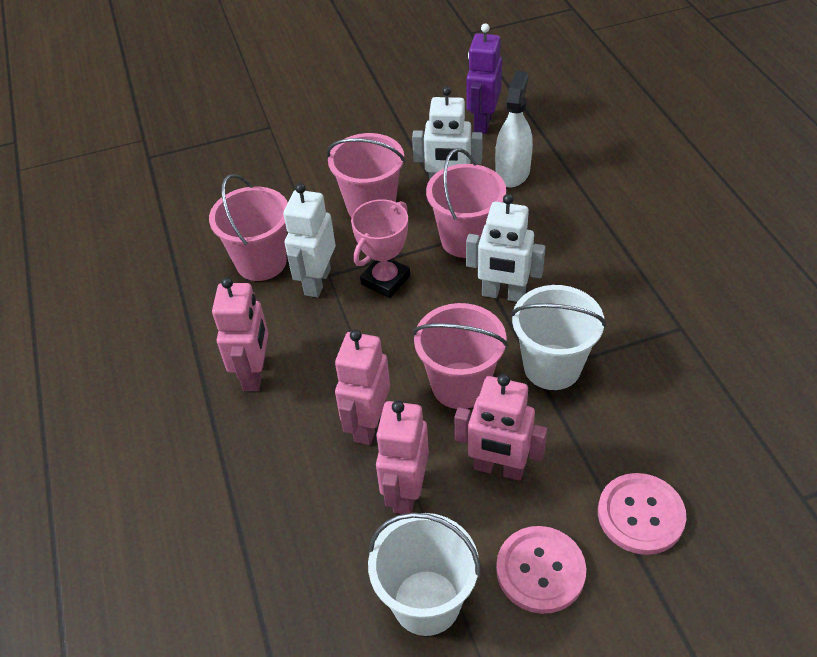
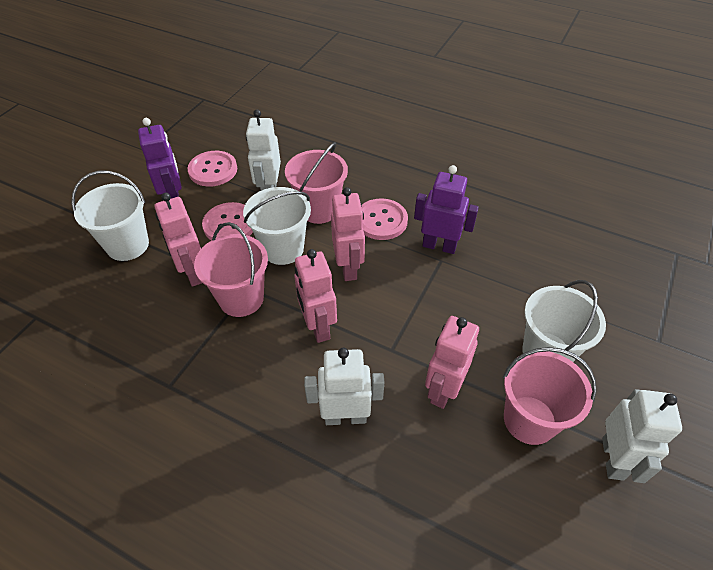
pink bucket: [209,174,288,281] [327,133,406,217] [413,303,508,409] [426,148,506,258] = 4 -> [194,222,268,317] [285,142,348,224] [503,347,597,445] = 3
pink button: [496,526,586,614] [598,473,686,555] = 2 -> [187,151,237,187] [202,202,253,240] [362,198,408,240] = 3
pink trophy: [351,199,410,298] = 1 -> none = 0
purple robot: [466,23,502,134] = 1 -> [138,118,182,199] [414,165,479,254] = 2
white bucket: [368,512,480,636] [511,285,606,390] = 2 -> [71,171,149,261] [243,187,311,265] [522,280,606,362] = 3
white spray bottle: [495,71,533,188] = 1 -> none = 0

